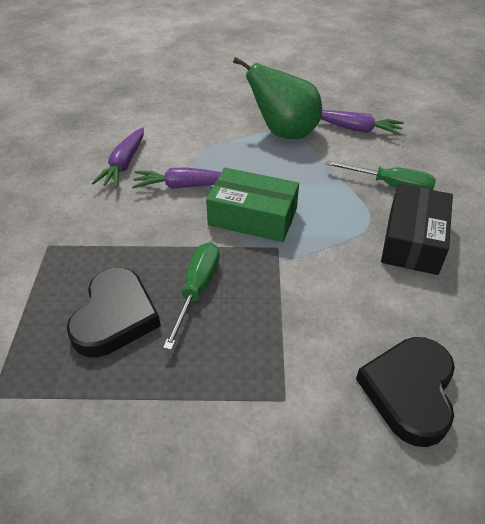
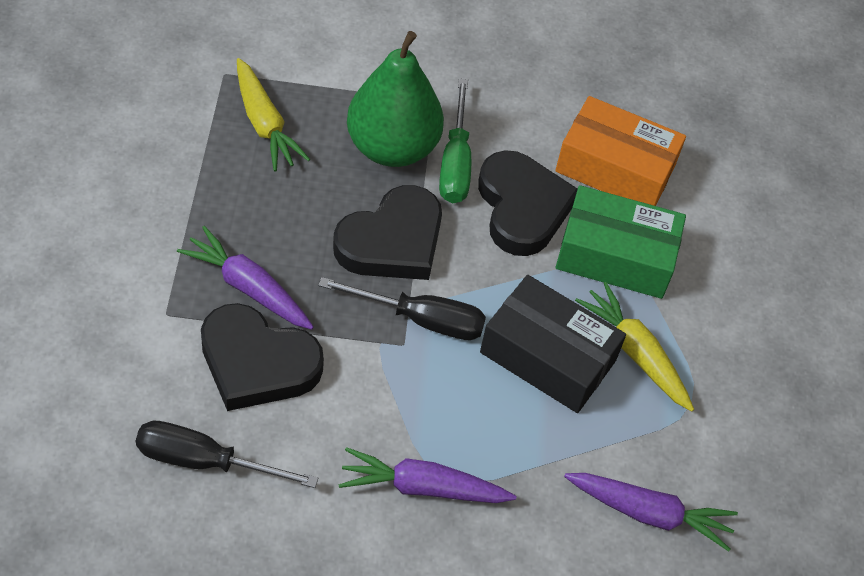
black heart: [67,268,161,357] [356,337,455,447] = 2 -> [201,303,324,411] [333,185,442,280] [478,150,578,256] = 3
black screwdriver: none = 0 -> [136,421,318,488] [318,277,486,340] = 2
green screwdriver: [163,242,220,350] [326,160,436,190] = 2 -> [439,78,471,204] = 1
orange box: none = 0 -> [555,96,686,206] = 1
yellow carrot: none = 0 -> [237,58,310,172] [575,282,694,412] = 2

